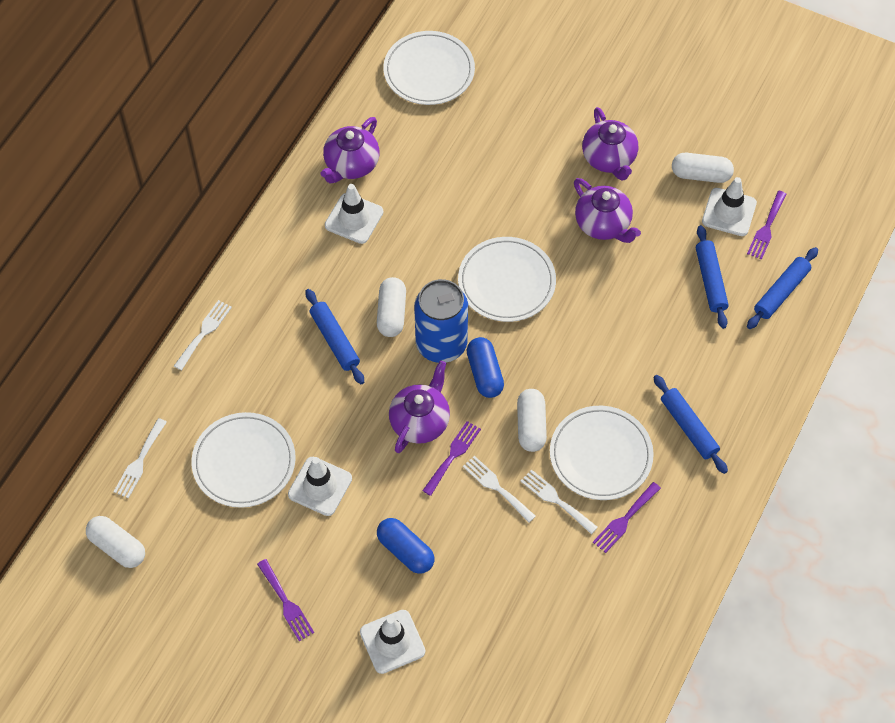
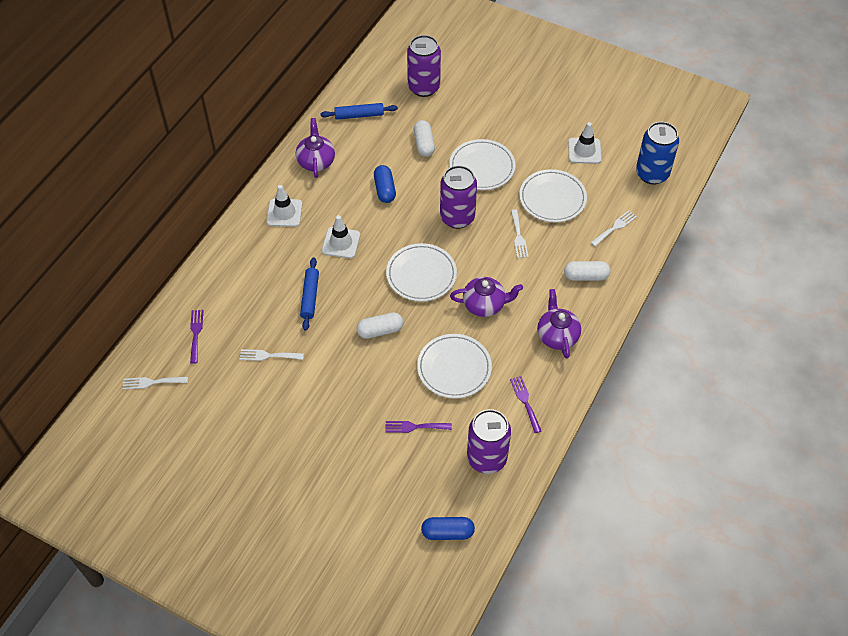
blue rolling pin: [305,289,364,384] [653,375,728,474] [696,225,729,329] [747,247,818,329] = 4 -> [300,257,319,331] [320,103,398,120] = 2
purple can: none = 0 -> [407,35,441,97] [440,165,477,229] [467,409,511,474] = 3
purple fork: [257,559,314,641] [422,421,481,496] [593,482,661,553] [747,191,787,260] = 4 -> [190,310,203,364] [385,421,452,433] [510,376,541,433] = 3
purple teapot: [321,117,380,184] [389,361,450,453] [574,178,641,243] [582,107,638,181] = 4 -> [296,118,335,178] [450,277,523,317] [537,289,581,359] = 3
white capsule: [86,516,145,568] [377,277,406,337] [517,389,547,452] [672,153,734,183] = 4 -> [357,312,404,339] [414,120,435,157] [564,261,610,281] = 3
white traffic cone: [288,457,352,516] [325,184,384,244] [360,610,425,674] [702,177,757,236] = 4 -> [266,185,302,227] [322,215,360,258] [568,122,601,164] = 3

